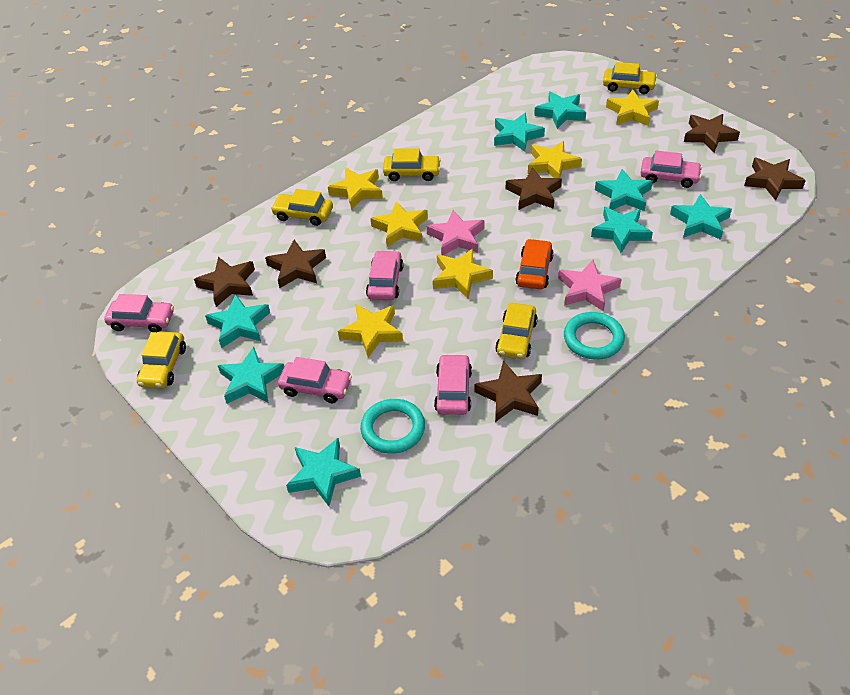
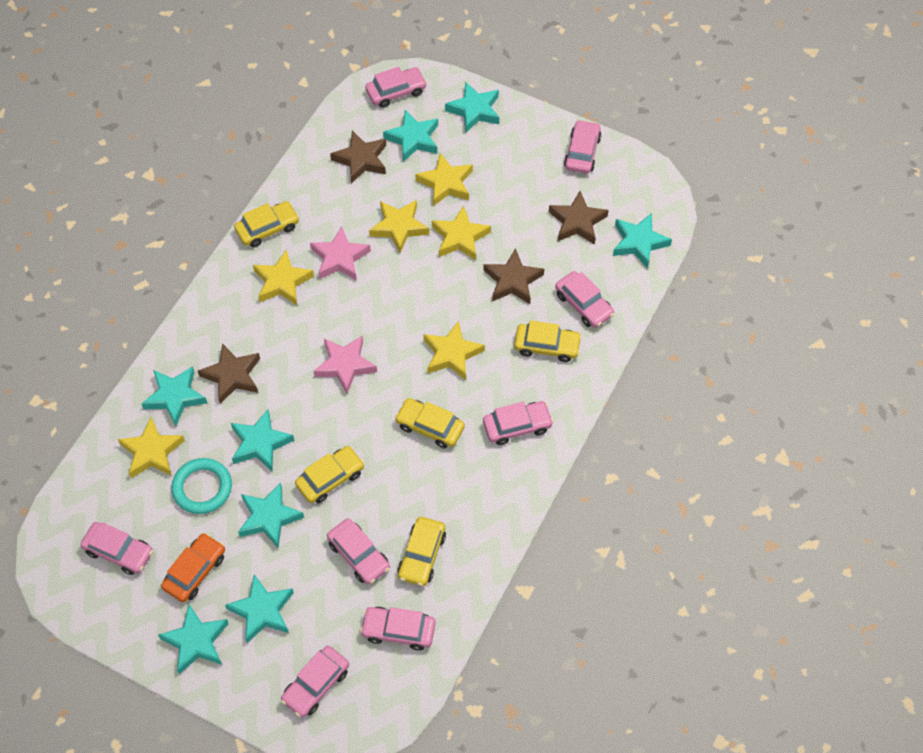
brown star: [194,257,255,307] [265,240,326,288] [474,361,542,422] [506,167,562,210] [684,114,740,153] [744,158,806,200] = 6 -> [198,343,260,404] [330,131,386,183] [483,248,544,304] [549,191,609,244] = 4
pink car: [104,294,174,332] [278,357,352,403] [366,250,404,300] [434,354,472,415] [641,150,702,188] = 5 -> [80,522,153,575] [281,646,349,717] [327,518,390,584] [360,607,436,651] [365,67,427,108] [483,401,553,445] [555,271,614,328] [564,120,602,174] = 8
turquoise ring: [360,399,425,454] [564,312,625,360] = 2 -> [171,458,232,514] = 1

